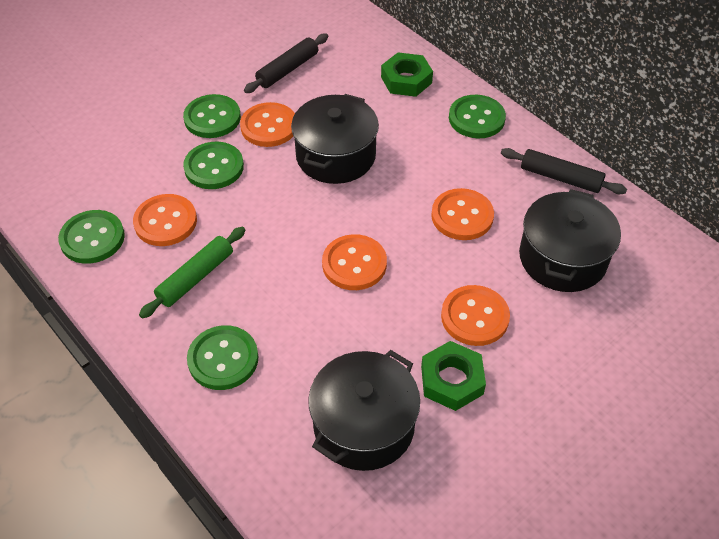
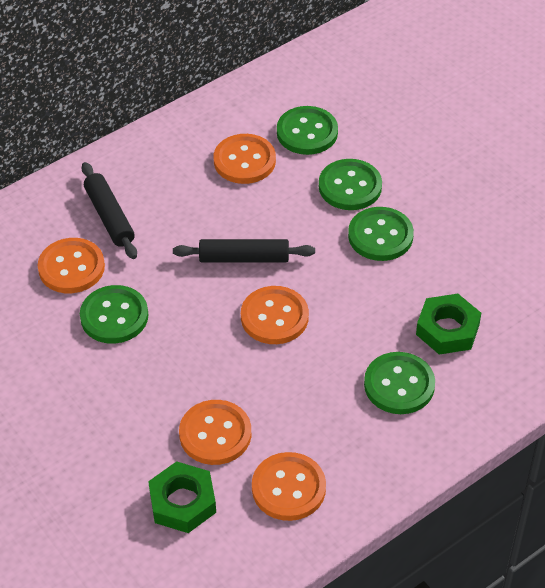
black pot: [291,94,379,184] [308,350,420,471] [519,189,621,292] = 3 -> none = 0
green rolling pin: [139,227,245,319] = 1 -> none = 0

